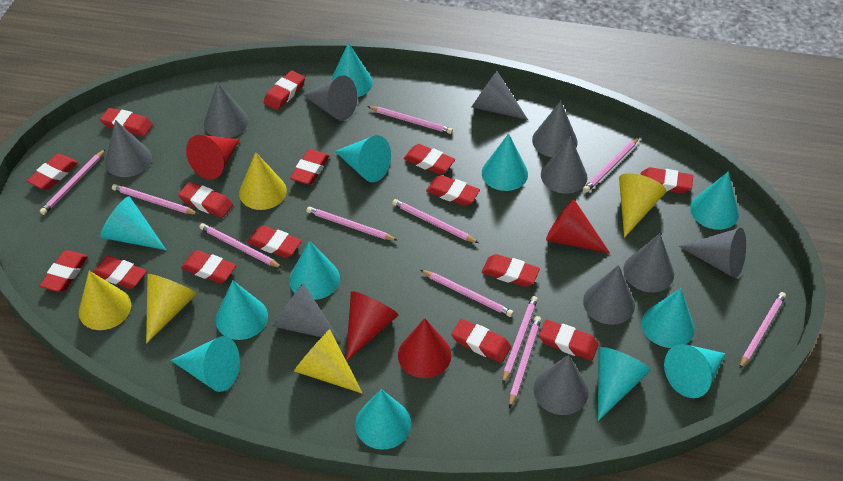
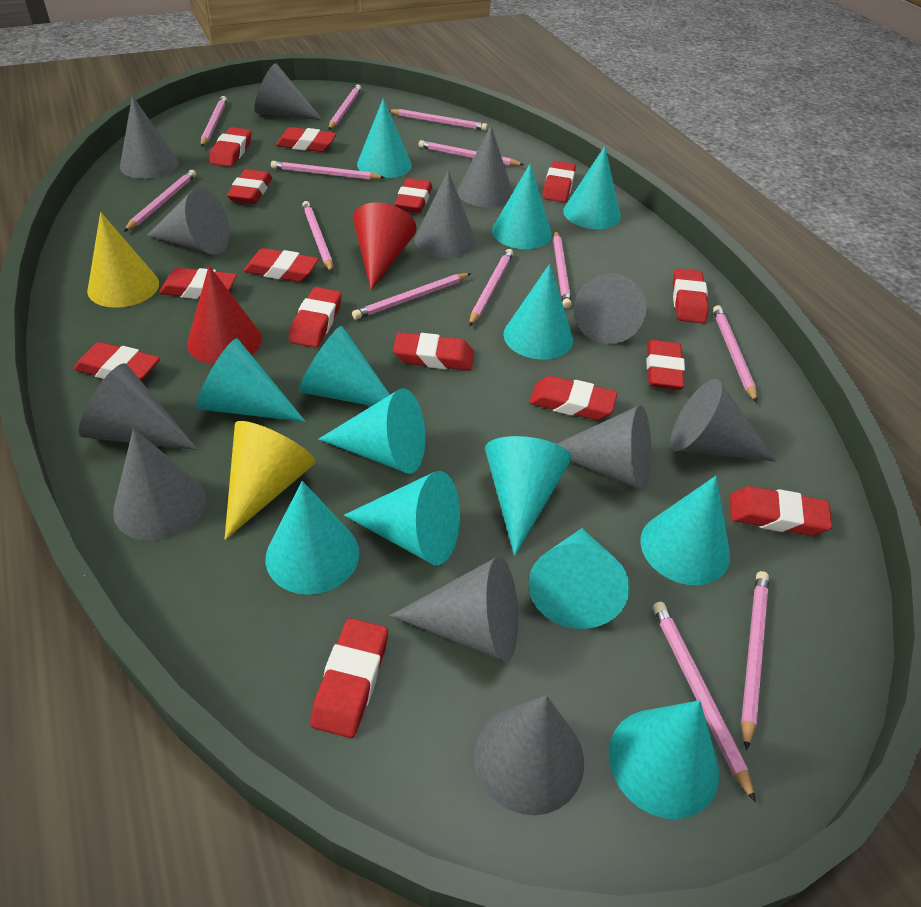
grey cone: [105,120,152,177] [204,82,249,138] [272,283,341,342] [303,75,357,121] [472,71,528,120] [532,101,578,157] [533,355,589,415] [541,136,588,194] [583,265,635,325] [623,233,674,292] [679,228,746,278] = 11 -> [79,363,198,450] [113,429,206,541] [120,96,179,179] [147,188,230,255] [254,63,323,121] [390,557,518,662] [415,170,476,258] [457,126,513,208] [474,695,584,815] [557,405,651,490] [574,273,646,344] [671,379,777,462] = 12
pink pencil: [40,149,105,215] [112,184,198,214] [199,223,282,268] [306,207,398,241] [367,106,453,134] [392,199,478,243] [421,270,513,317] [502,296,538,385] [509,316,541,408] [583,137,639,193] [739,292,786,369] = 11 -> [124,170,196,232] [201,96,227,147] [271,161,385,180] [302,201,333,272] [328,84,361,130] [352,273,471,320] [389,109,488,131] [418,140,524,166] [469,249,513,326] [553,231,572,308] [653,602,756,803] [713,305,757,403] [741,571,769,751] = 13
red cone: [186,135,240,180] [346,291,399,361] [398,318,451,378] [546,199,610,253] = 4 -> [187,266,262,365] [353,202,417,290] = 2
turquoise cone: [100,196,166,250] [171,336,240,392] [216,280,268,340] [289,241,340,300] [330,43,373,97] [335,135,391,182] [355,389,411,450] [482,133,528,191] [598,347,651,421] [642,288,695,348] [664,344,726,398] [690,172,739,230] = 12 -> [196,338,306,422] [266,481,359,595] [299,326,390,406] [319,388,425,474] [344,471,460,565] [357,98,412,179] [485,436,572,556] [492,163,552,249] [504,264,573,360] [528,528,630,629] [563,146,621,229] [609,700,719,819] [640,476,730,585] = 13
yellow cone: [79,271,131,330] [146,274,197,344] [239,152,287,210] [294,329,363,394] [619,173,666,238] = 5 -> [87,212,159,308] [224,421,316,540] = 2

